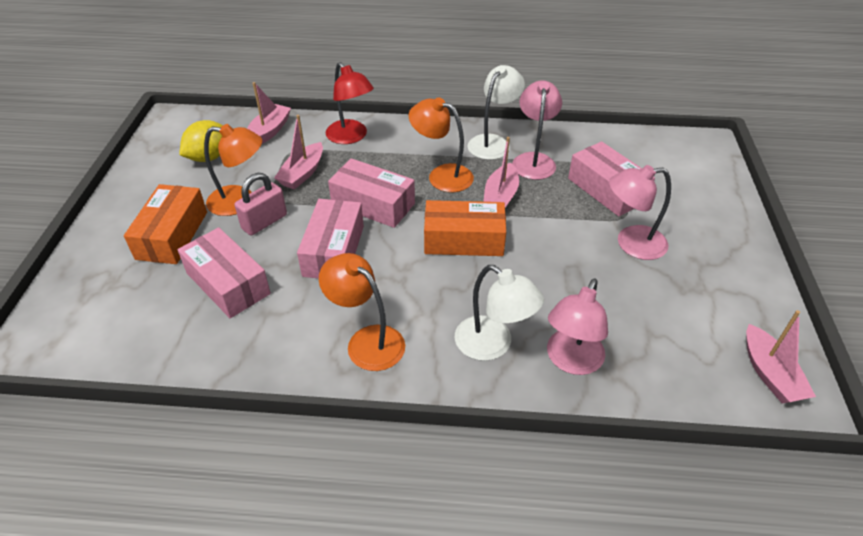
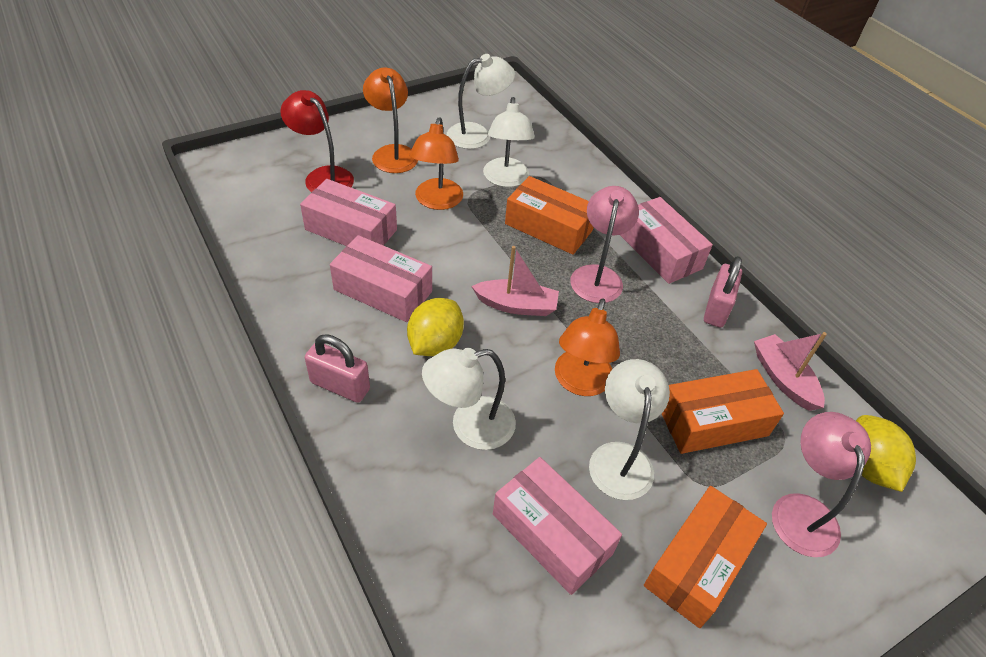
orange box: [124,184,207,264] [424,200,506,256] = 2 -> [505,176,594,255] [644,486,767,628] [662,369,784,454] = 3
pink boat: [247,82,291,144] [274,115,323,189] [483,137,519,208] [746,310,816,403] = 4 -> [471,246,559,316] [754,332,827,411] = 2
pink lamp: [512,80,562,180] [547,278,608,375] [609,165,671,260] = 3 -> [570,186,639,303] [772,412,871,557] = 2
pink padlock: [234,173,287,235] = 1 -> [305,334,370,403] [704,256,742,328] = 2
white lamp: [455,265,544,361] [467,65,525,160] = 2 -> [422,348,516,450] [447,54,515,149] [483,97,535,187] [589,359,670,500] = 4
yellow lemon: [179,120,223,162] = 1 -> [407,298,464,356] [856,415,916,492] = 2

